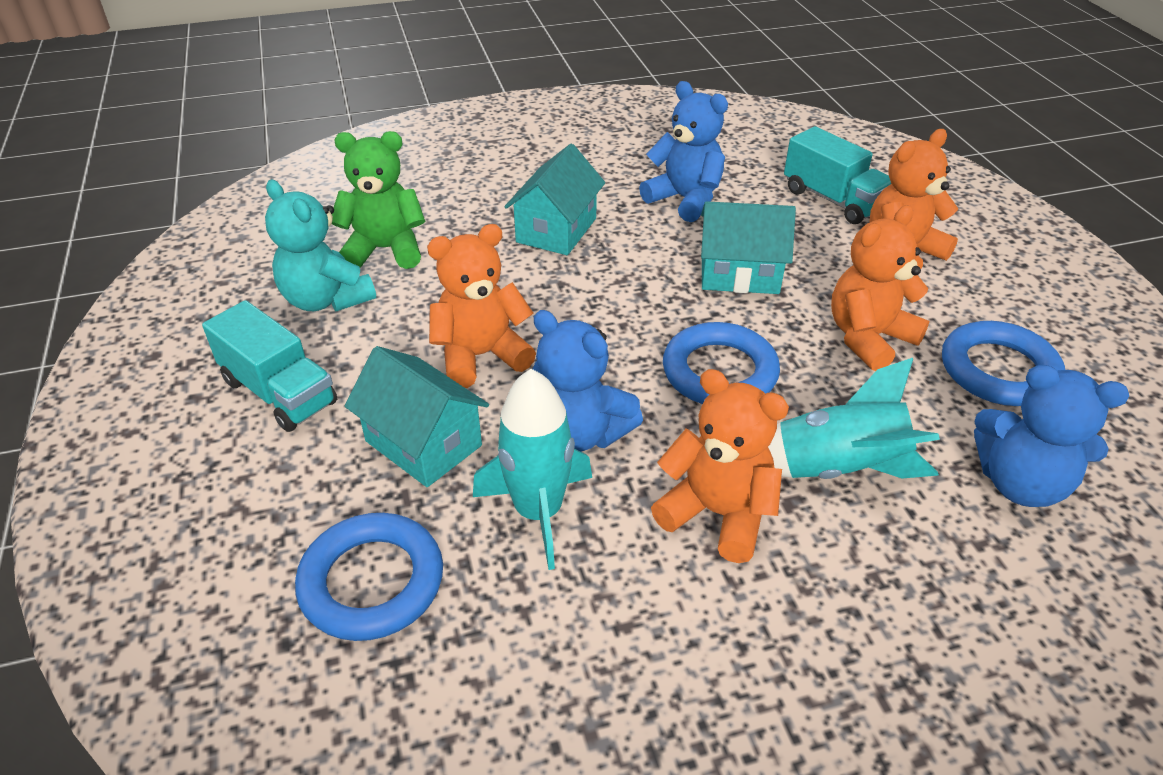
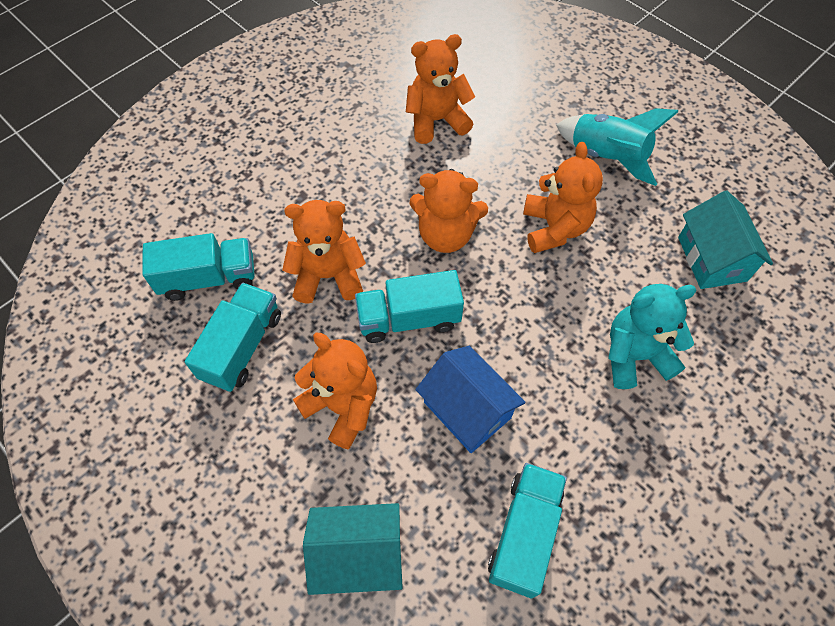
blue house: none = 0 -> [416,346,525,453] = 1
blue ring: [295,513,443,641] [663,322,780,404] [942,321,1065,406] = 3 -> none = 0
blue teddy bear: [533,310,643,452] [639,81,728,222] [974,365,1129,507] = 3 -> none = 0
green teddy bear: [332,131,425,269] = 1 -> none = 0
orange teddy bear: [427,224,536,388] [651,369,789,563] [831,205,929,371] [870,129,958,269] = 4 -> [282,200,366,304] [293,333,377,449] [406,34,475,144] [409,169,488,253] [523,142,603,253] = 5
turquoise house: [345,346,489,487] [504,144,605,255] [701,201,796,294] = 3 -> [303,503,403,595] [678,190,773,289] = 2
turquoise rocket: [473,369,592,570] [768,358,940,479] = 2 -> [556,108,678,186] = 1
turquoise truck: [202,300,337,432] [784,126,891,224] = 2 -> [142,233,255,301] [185,283,281,392] [355,270,464,343] [488,463,567,598] = 4

